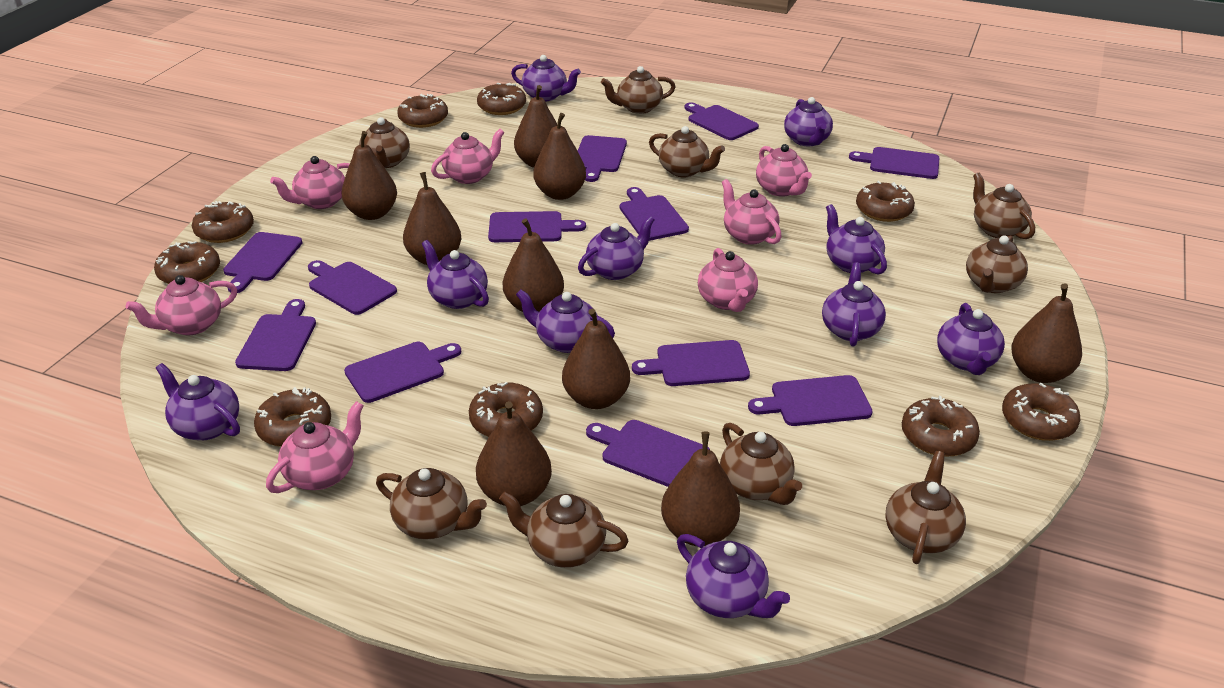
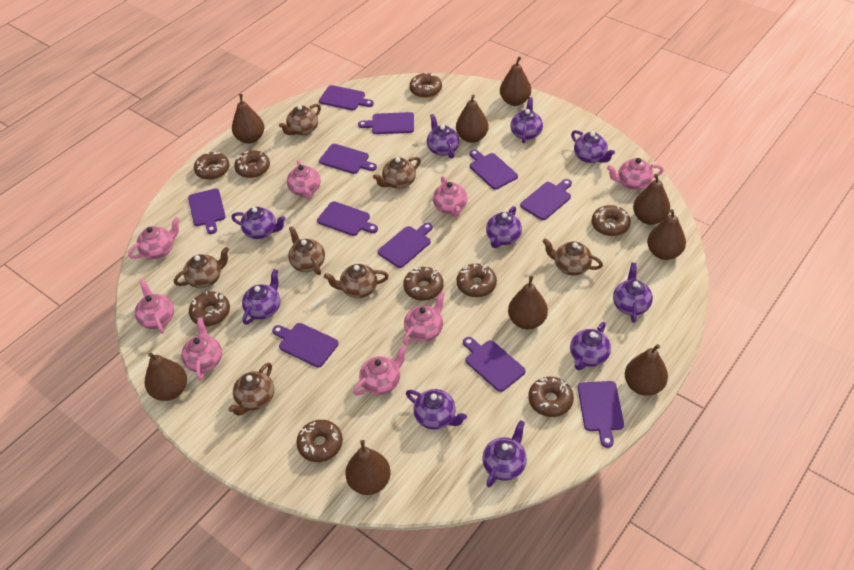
brown teapot: [359,117,410,168] [376,468,487,540] [499,492,629,568] [601,66,675,114] [649,126,725,177] [720,423,802,505] [885,451,966,564] [966,235,1028,293] [973,173,1035,239] = 9 -> [174,247,229,288] [229,363,274,416] [279,104,321,135] [288,226,325,275] [324,264,389,298] [373,157,421,189] [542,239,603,276] = 7
pink teapot: [126,275,237,335] [266,401,364,493] [270,156,350,209] [431,129,505,184] [698,248,758,312] [722,179,782,245] [756,144,812,197] = 7 -> [128,217,180,259] [135,279,174,334] [181,317,222,381] [287,160,321,199] [353,345,407,395] [403,292,445,345] [433,176,467,217] [607,158,664,190] = 8
purple cutting board: [223,232,302,293] [235,299,316,371] [308,260,397,315] [344,342,461,403] [488,211,586,242] [578,135,627,182] [586,420,710,487] [620,187,689,241] [632,340,750,386] [685,102,759,140] [748,375,873,426] [849,147,939,179] = 12 -> [188,188,226,234] [272,323,339,367] [317,201,378,236] [319,85,374,110] [319,144,377,174] [358,112,414,134] [378,223,433,268] [463,337,526,392] [470,149,518,190] [520,179,572,220] [578,381,624,448] = 11

